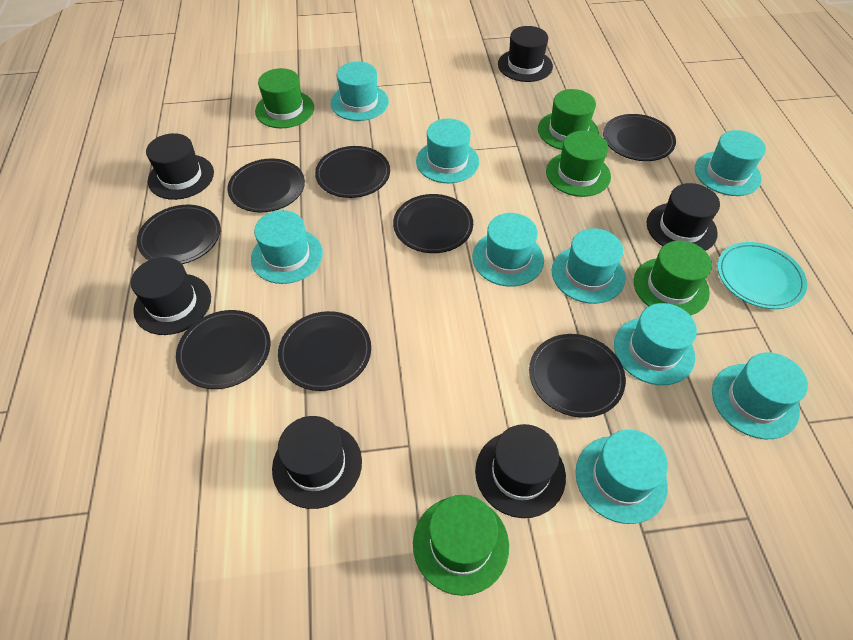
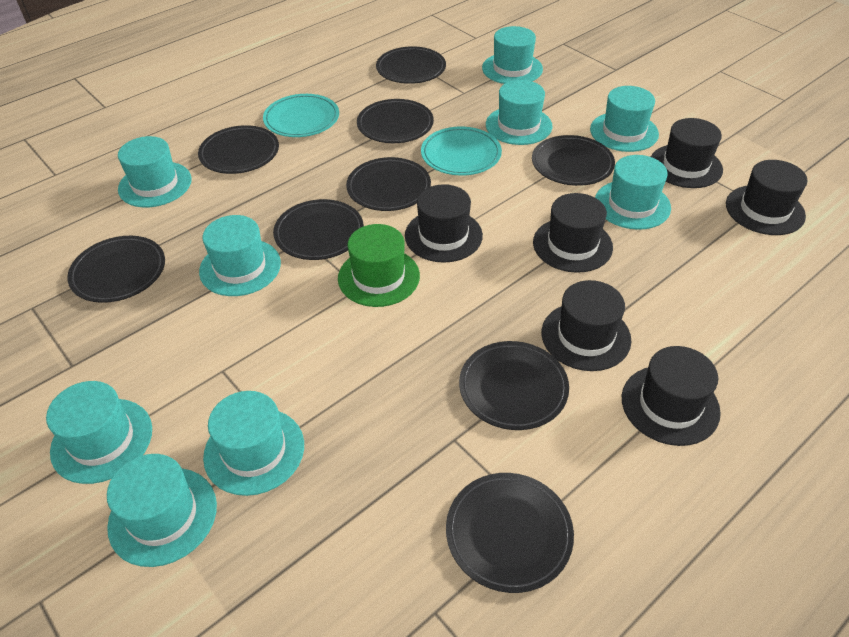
black plate: [137,205,220,264] [176,310,270,389] [227,159,305,212] [278,311,371,391] [315,146,390,198] [393,194,473,253] [529,334,626,418] [603,114,676,161] = 8 -> [67,236,165,303] [198,125,279,174] [273,199,364,260] [346,157,431,211] [357,99,434,143] [376,46,446,84] [446,473,574,593] [459,341,569,430] [532,135,615,186] = 9
green hat: [255,68,314,128] [413,495,509,596] [538,89,599,150] [546,131,611,197] [634,241,712,316] = 5 -> [338,224,420,307] = 1
turquoise plate: [717,242,807,309] = 1 -> [263,94,339,137] [421,127,502,175] = 2

